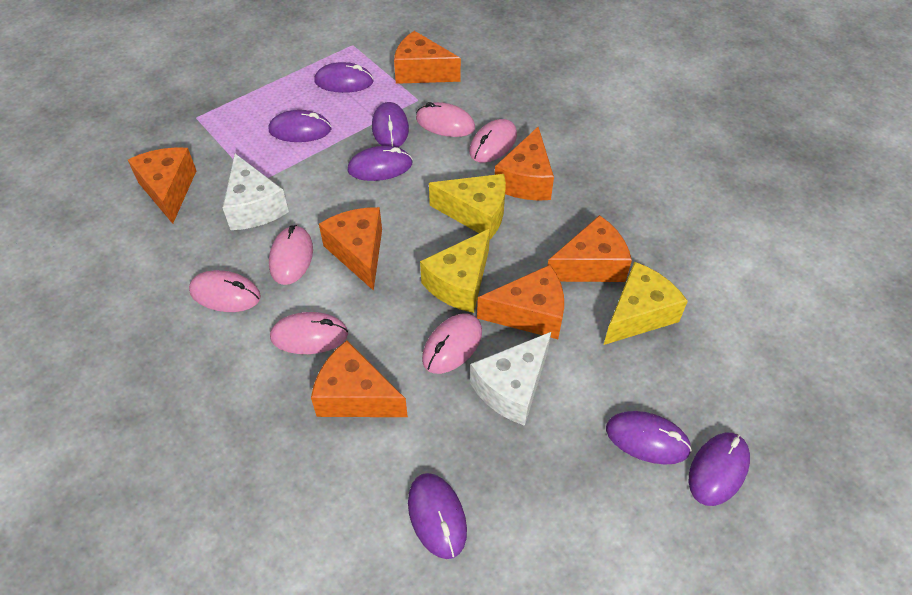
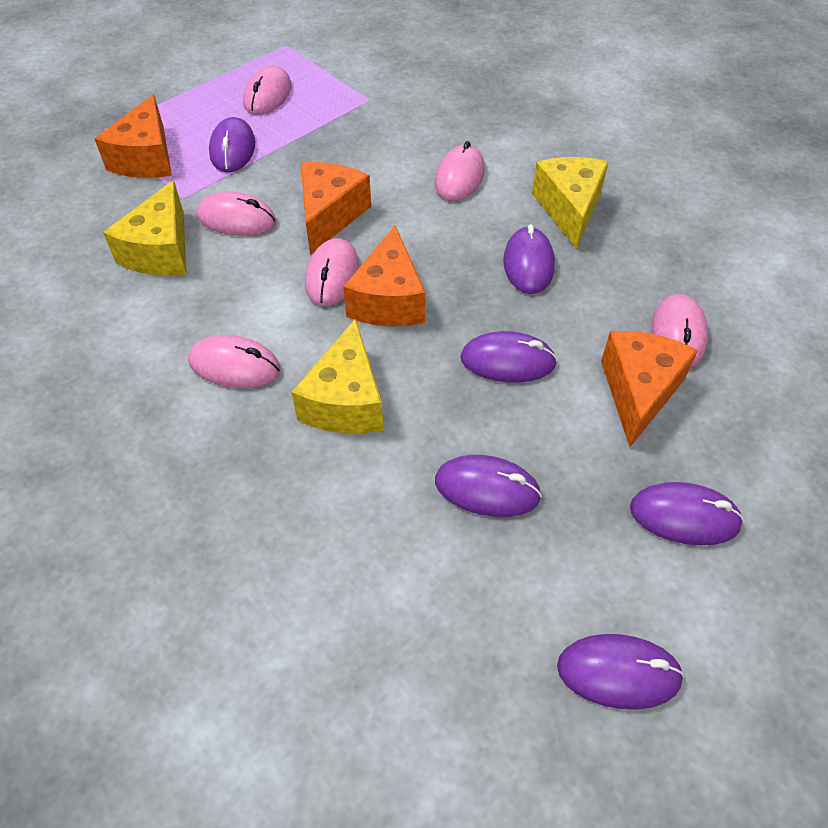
orange cheese: [128,147,196,224] [311,340,408,417] [319,207,382,291] [394,31,461,84] [477,265,564,339] [495,127,554,201] [548,215,632,282] = 7 -> [94,94,172,178] [301,162,371,255] [343,225,426,326] [601,331,698,447] = 4
purple mouse: [269,110,331,142] [314,62,373,93] [347,146,412,181] [372,102,409,147] [408,473,467,559] [606,411,692,465] [689,433,750,506] = 7 -> [209,117,255,173] [435,455,542,517] [460,331,557,383] [503,224,555,294] [557,634,685,710] [630,482,744,545] = 6
white cheese: [223,154,289,230] [470,332,551,426] = 2 -> none = 0

